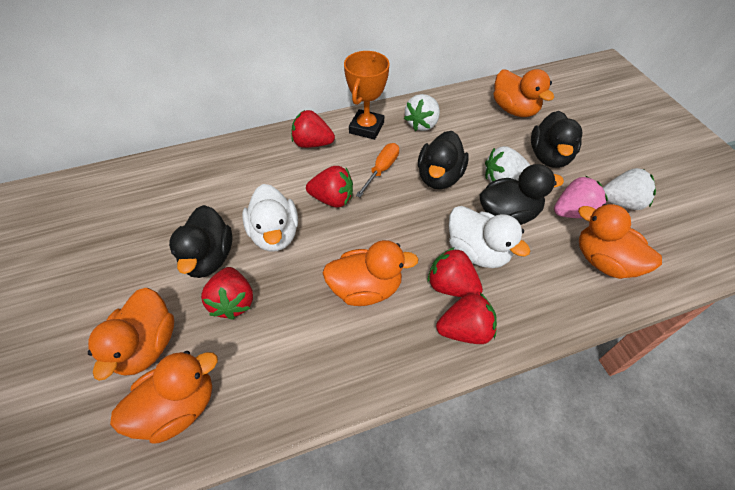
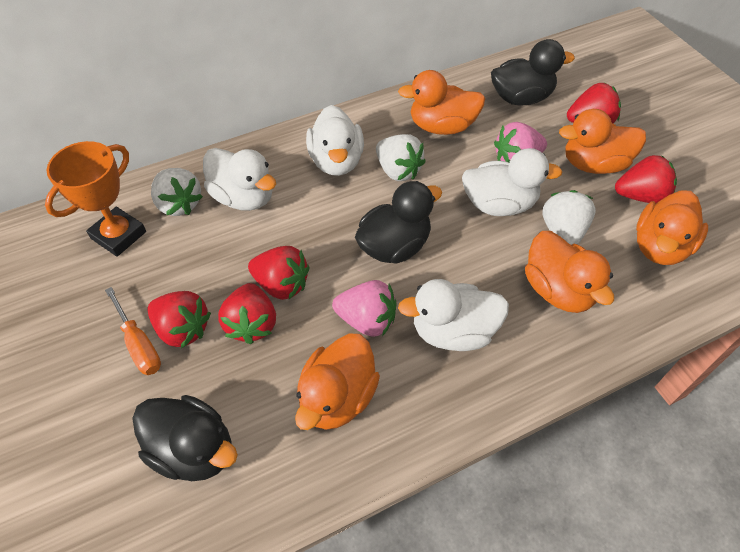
black duck: [169,205,233,278] [418,131,469,189] [479,164,564,225] [531,111,582,168] = 4 -> [132,395,238,481] [355,181,442,264] [491,39,575,106] = 3
pink strawberry: [554,176,608,218] = 1 -> [332,280,396,337] [494,122,547,163] = 2
white duck: [242,184,298,252] [448,206,530,268] = 2 -> [203,148,276,211] [306,105,364,176] [398,279,509,351] [462,148,563,216] = 4

